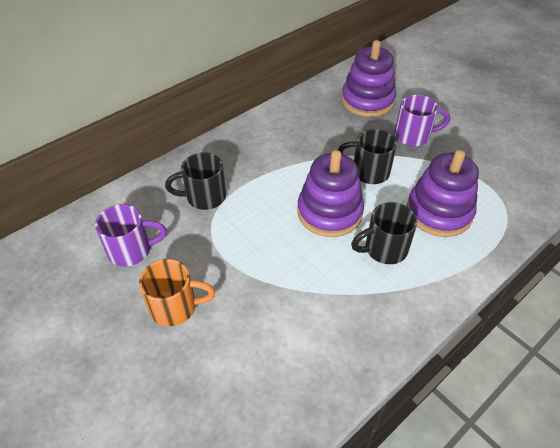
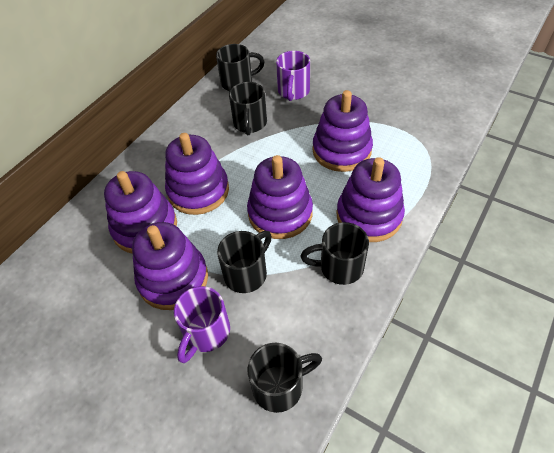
black mug: [165,152,226,210] [338,129,397,184] [351,202,417,264] = 3 -> [216,44,265,91] [217,231,272,293] [229,82,267,135] [247,343,322,413] [300,222,369,285] = 5
orange mug: [139,259,215,326] = 1 -> none = 0
purple stacking toy: [298,150,364,237] [341,40,396,117] [407,150,479,237] = 3 -> [104,171,177,254] [132,222,208,310] [165,133,229,215] [247,155,313,239] [313,90,373,172] [336,157,405,242] = 6

